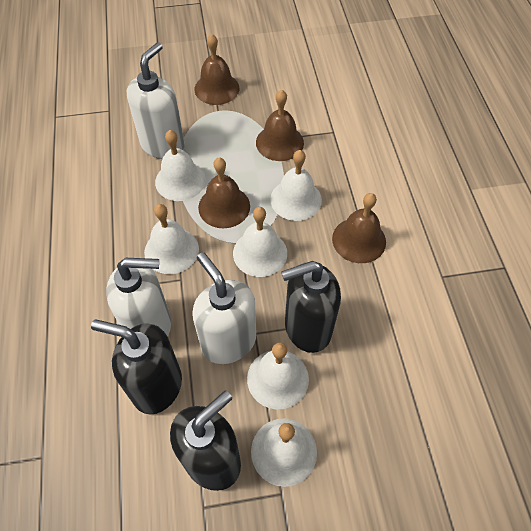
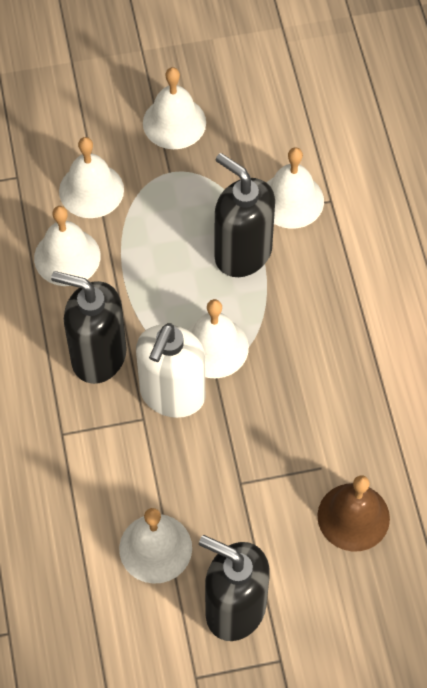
brown bell: [194,34,239,105] [198,157,250,228] [256,90,304,161] [332,193,386,263] = 4 -> [317,475,390,552] = 1
white soap dispenser: [106,258,171,336] [127,42,185,159] [192,252,256,364] = 3 -> [136,323,205,418] = 1

